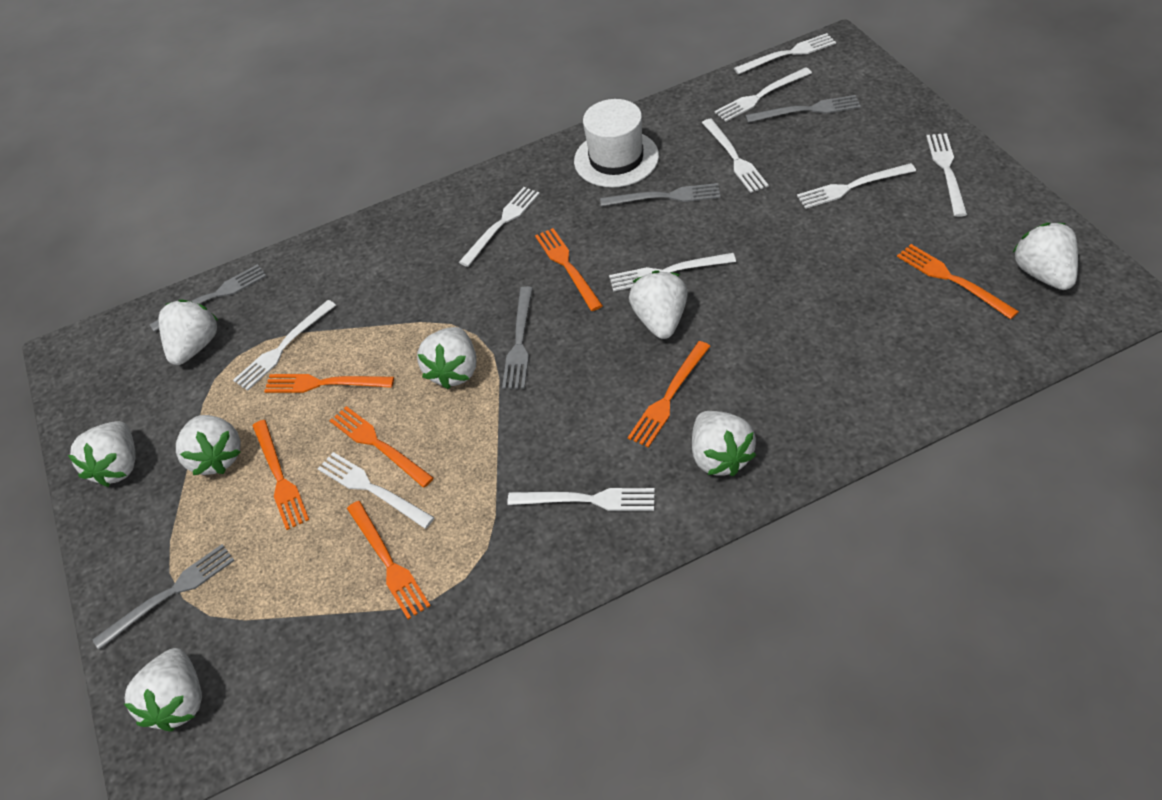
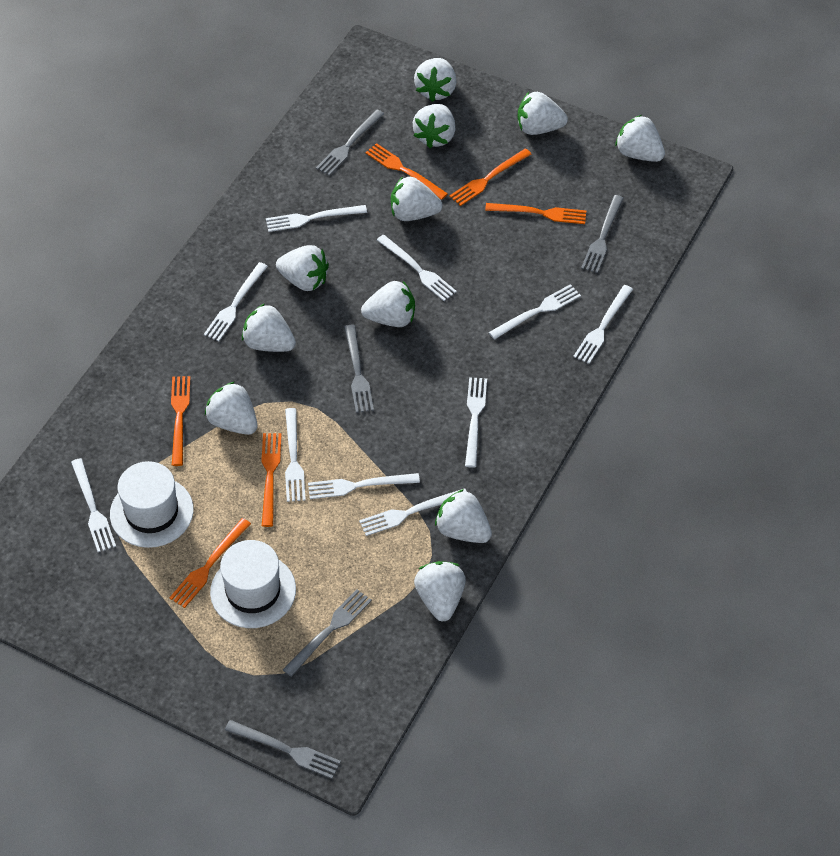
orange fork: [252,420,309,530] [264,374,394,393] [329,406,434,488] [347,501,431,619] [535,228,603,311] [628,341,710,448] [897,244,1019,319] = 7 -> [169,518,251,608] [171,376,190,466] [261,433,281,527] [365,143,448,200] [449,148,531,206] [485,203,586,224] = 6
white hat: [574,99,659,188] = 1 -> [110,461,194,548] [210,540,296,628] = 2
white strawberry: [68,421,136,487] [124,648,202,731] [158,299,219,365] [176,415,241,475] [417,327,476,389] [629,270,688,339] [692,411,756,476] [1013,223,1078,290] = 8 -> [205,382,257,435] [242,304,296,352] [276,245,329,291] [361,281,415,327] [391,176,443,221] [413,104,455,148] [414,58,457,102] [414,561,466,621] [435,489,492,543] [517,92,568,135] [615,115,665,162] = 11

